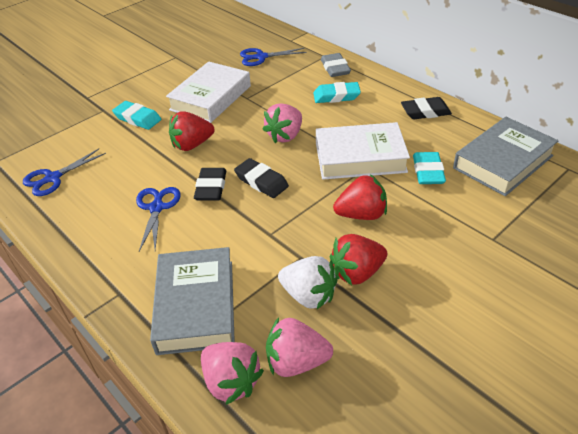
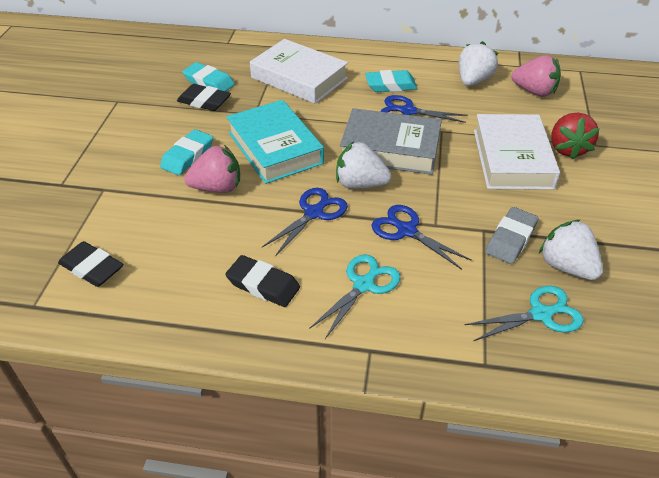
grey book: [150,247,235,355] [453,117,559,196] = 2 -> [340,108,442,175] = 1
pink strawberry: [201,342,264,405] [263,103,302,143] [266,317,333,377] = 3 -> [184,145,240,193] [512,55,561,97] = 2
red strawberry: [169,111,215,151] [330,234,387,285] [333,174,387,220] = 3 -> [551,113,600,160] = 1
turquoise book: none = 0 -> [227,100,324,184] = 1
turquoise scissors: none = 0 -> [309,254,401,339] [465,286,584,341] = 2
white strawberry: [278,256,338,309] = 1 -> [336,141,391,189] [459,41,498,86] [539,220,603,280] = 3

